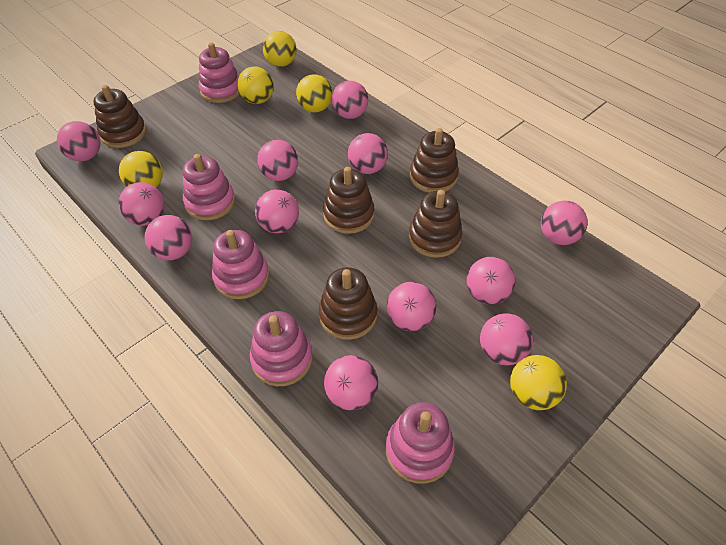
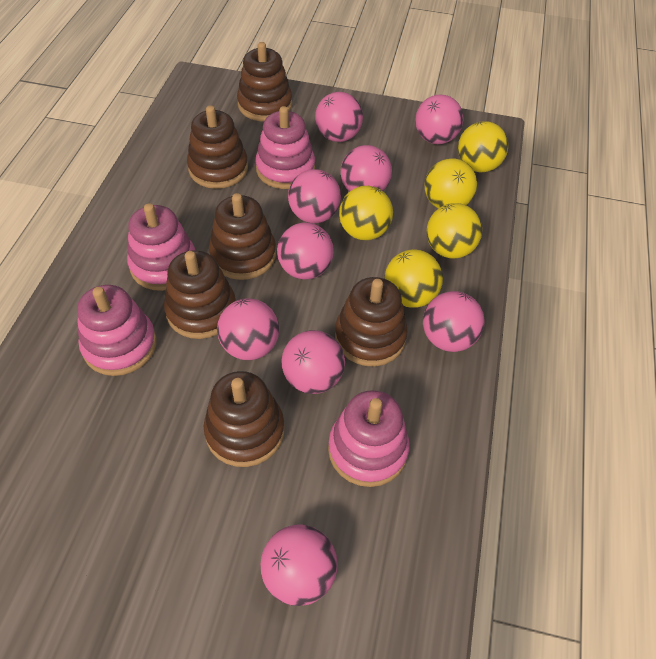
brown stacking toy: [94,85,146,148] [319,267,377,340] [323,167,374,234] [409,190,462,258] [410,128,459,193] = 5 -> [164,250,236,339] [187,105,248,189] [204,371,284,467] [209,193,276,280] [237,42,292,122] [335,277,408,367] = 6
pink ball: [57,121,101,162] [119,182,165,226] [145,215,192,260] [255,189,299,233] [257,140,298,181] [324,355,378,411] [332,81,368,119] [348,133,388,174] [387,282,436,331] [466,257,515,305] [480,313,533,365] [541,201,588,245] = 12 -> [217,298,279,360] [261,525,338,606] [277,223,334,280] [282,330,345,394] [288,169,341,223] [315,92,363,142] [341,145,392,191] [415,95,464,144] [423,291,485,352] = 9
pink stacking toy: [183,154,235,220] [198,42,240,103] [212,230,269,299] [250,311,313,386] [386,402,455,484] = 5 -> [77,285,157,376] [127,203,195,291] [255,106,315,189] [328,390,410,487] = 4

